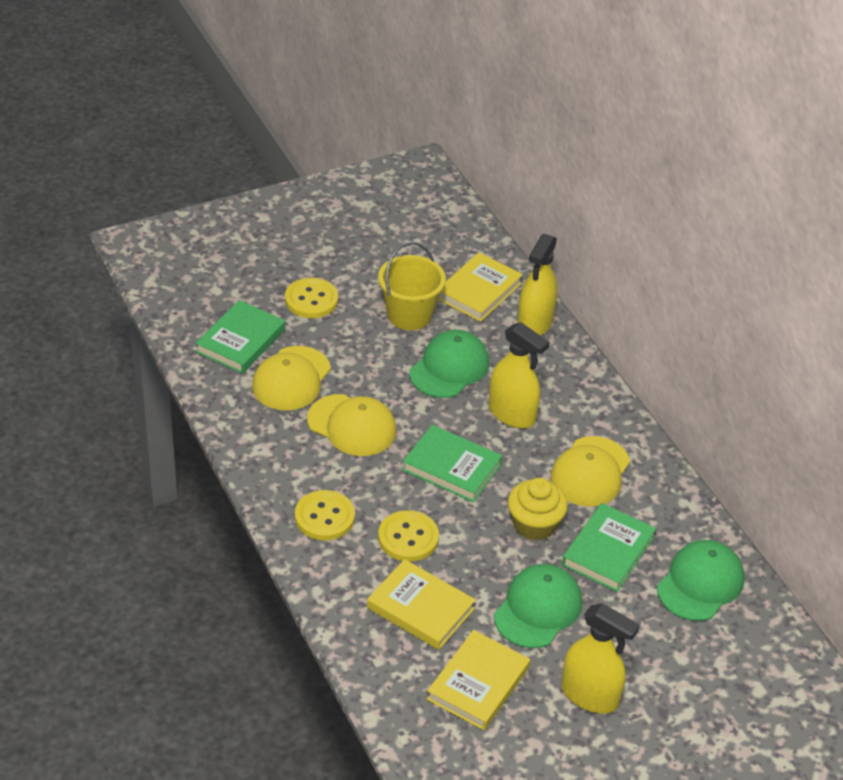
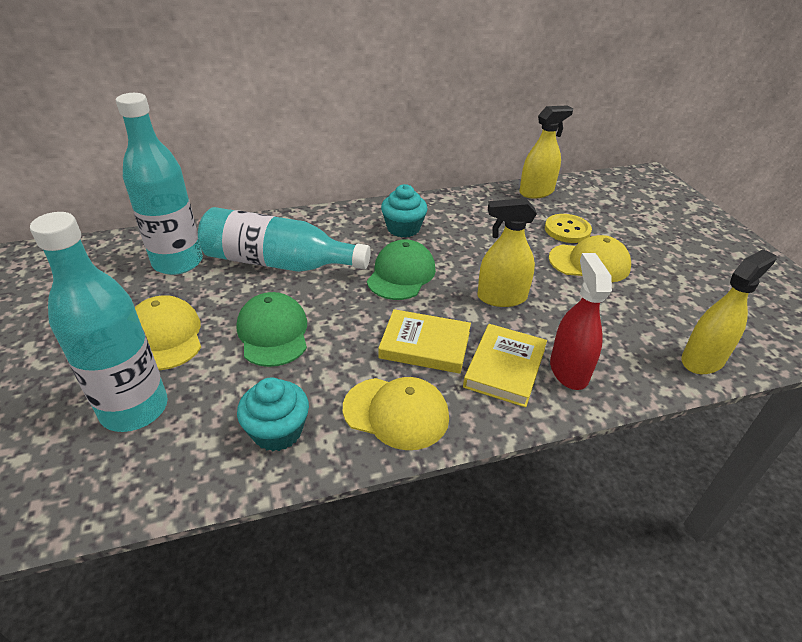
green book: [196,300,285,374] [403,425,502,502] [562,503,656,592] = 3 -> none = 0
green cap: [410,330,489,398] [494,564,582,648] [657,540,745,621] = 3 -> [236,292,307,367] [367,239,436,300] = 2
red spray bottle: none = 0 -> [550,253,612,390] = 1
turquoise bottle: none = 0 -> [30,212,168,432] [116,93,203,275] [198,207,371,272] = 3
turquoise cupcake: none = 0 -> [237,377,309,451] [381,184,428,238] = 2
yellow book: [367,559,476,650] [427,630,530,730] [438,252,523,322] = 3 -> [378,309,471,374] [463,324,547,407] = 2
yellow bucket: [378,241,446,330] = 1 -> none = 0
yellow button: [285,278,338,318] [295,490,355,540] [378,510,439,562] = 3 -> [545,214,592,243] = 1
yellow cupcake: [508,478,568,541] = 1 -> none = 0

